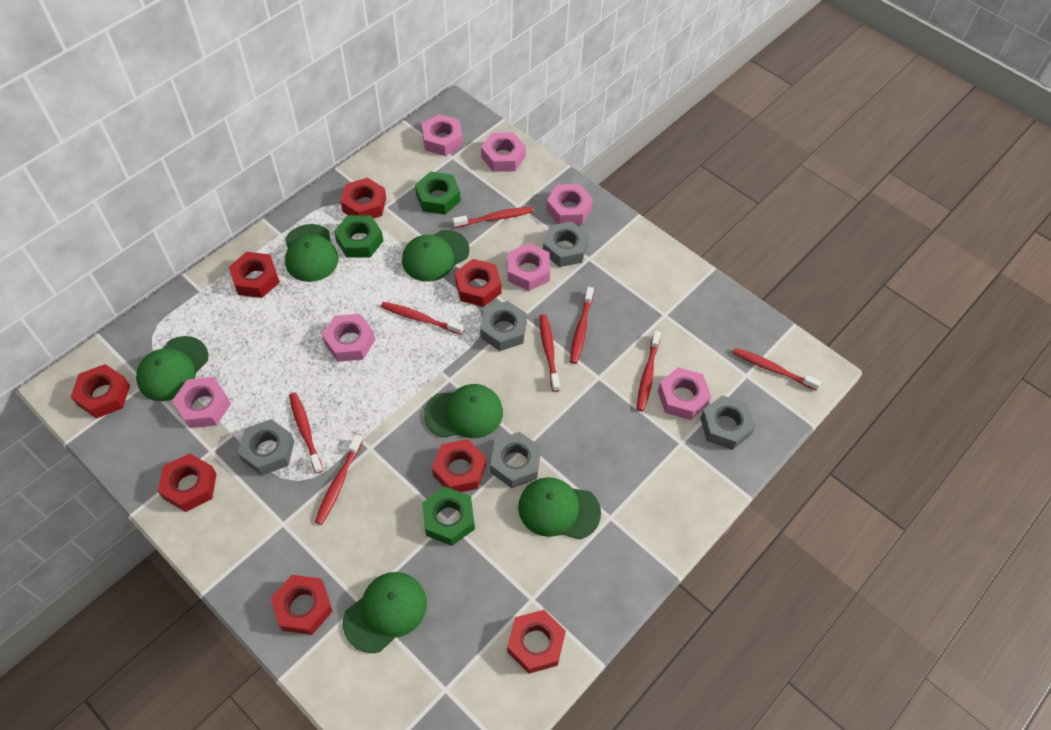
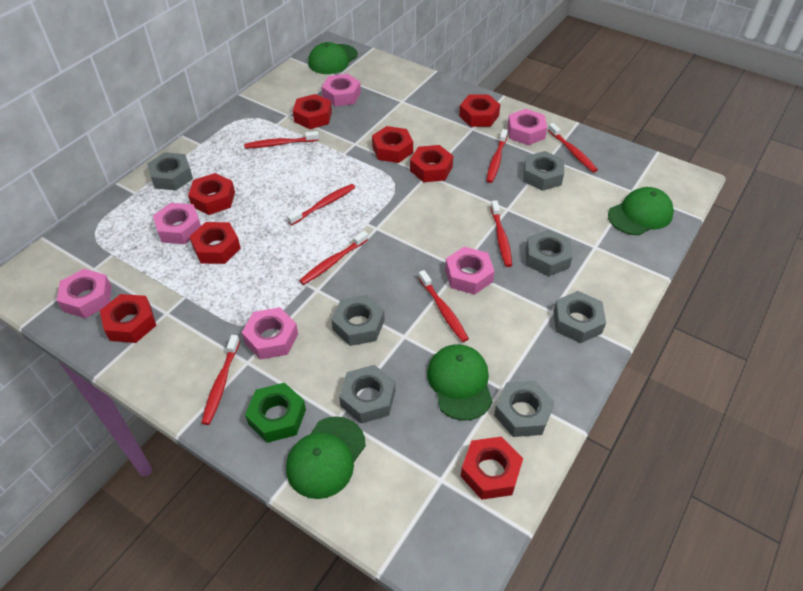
green cap: [136,336,209,401] [285,224,338,282] [343,572,427,653] [402,230,470,282] [424,384,503,438] [518,477,601,539] = 6 -> [286,416,366,499] [308,42,358,74] [427,344,493,420] [608,187,674,235] = 4
green nut: [334,215,383,258] [415,172,461,215] [422,486,475,546] = 3 -> [245,383,306,443] = 1
grey nut: [238,419,295,476] [480,301,527,351] [490,432,541,488] [543,221,589,267] [700,395,755,450] = 5 -> [147,152,193,190] [331,295,385,346] [339,365,395,424] [494,381,555,437] [523,151,564,191] [526,229,573,276] [553,291,606,343] = 7
pink nut: [172,377,231,428] [322,314,375,362] [422,114,463,156] [481,132,526,172] [508,243,550,291] [546,184,593,225] [658,367,711,420] = 7 -> [57,269,111,318] [153,203,201,244] [242,307,298,360] [322,74,361,106] [445,247,495,295] [507,109,547,145] = 6

